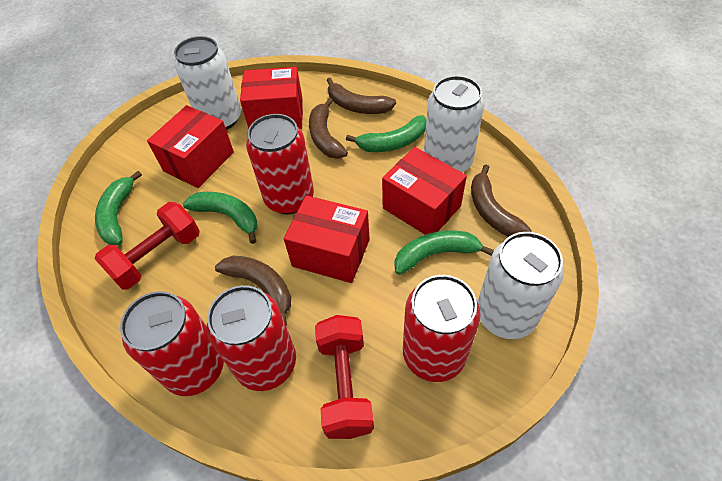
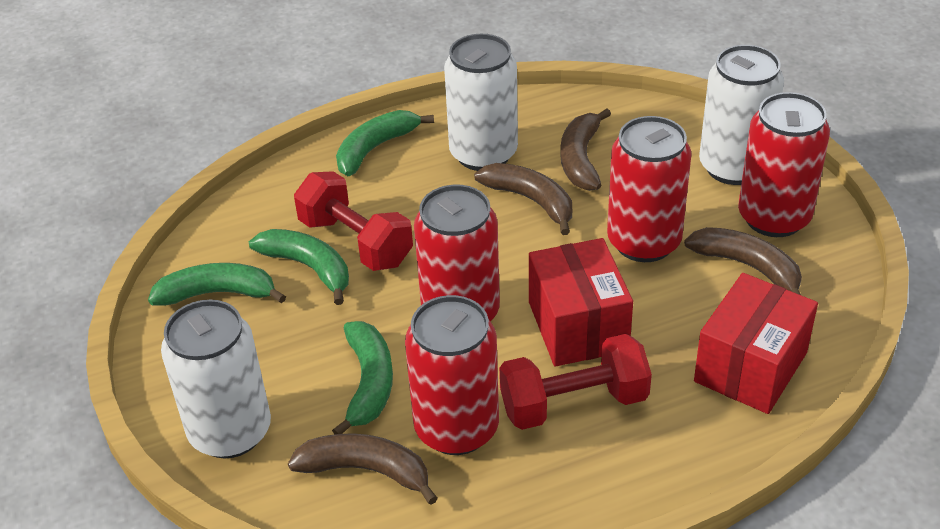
red box: [147,105,234,188] [240,67,303,129] [284,195,370,283] [382,147,467,235] = 4 -> [529,238,633,366] [694,273,818,414] = 2

